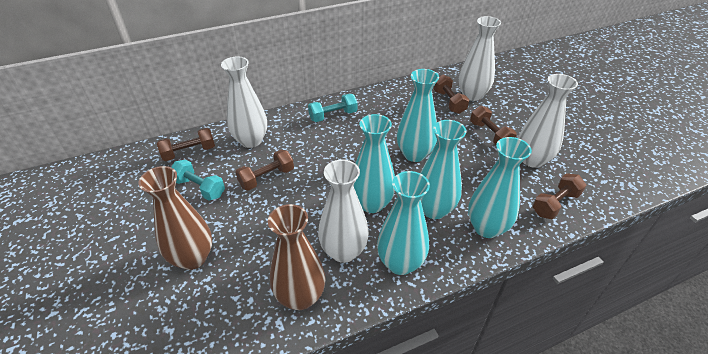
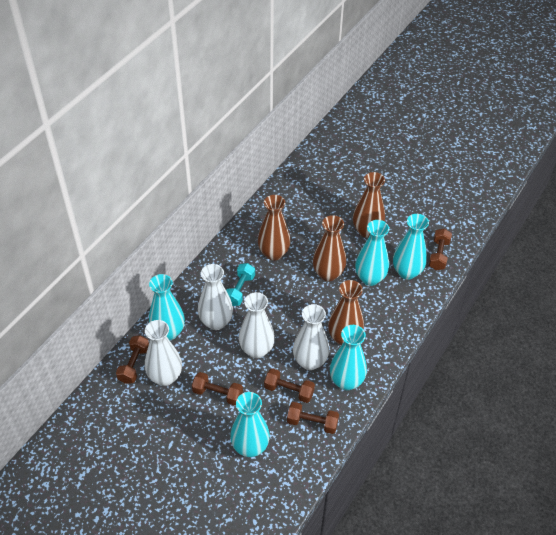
brown vase: [139,166,212,270] [268,204,325,310] = 2 -> [258,195,291,261] [313,215,346,281] [328,280,364,345] [353,172,385,238] = 4
turquoise dumbbell: [171,160,225,201] [308,94,357,122] = 2 -> [226,263,255,306] = 1

